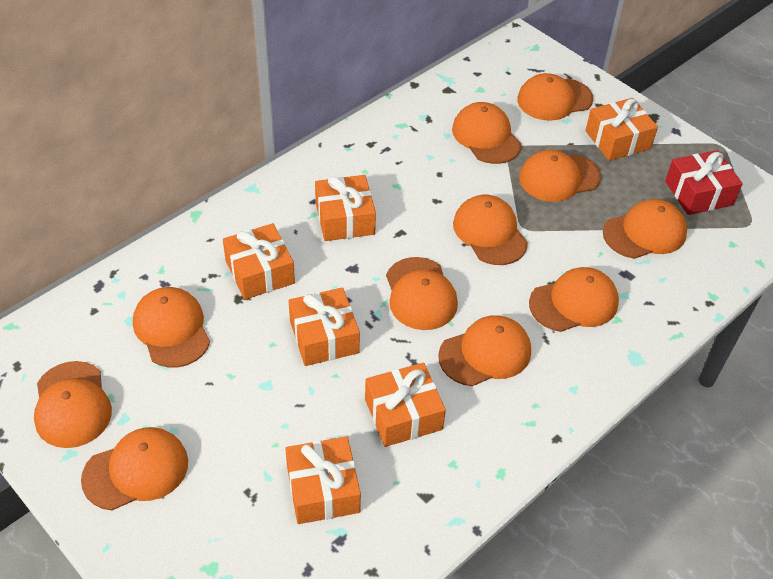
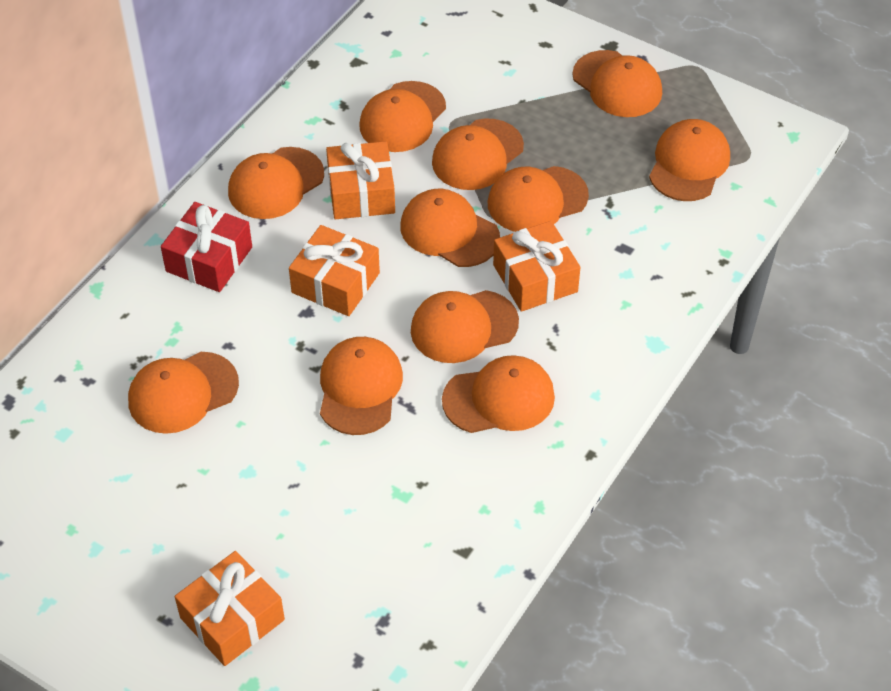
orange gift: [223,223,295,300] [285,436,361,524] [289,288,360,366] [315,175,376,241] [365,363,446,447] [585,98,658,161] = 6 -> [175,551,285,666] [289,225,380,316] [326,141,395,219] [493,221,581,312] = 4

